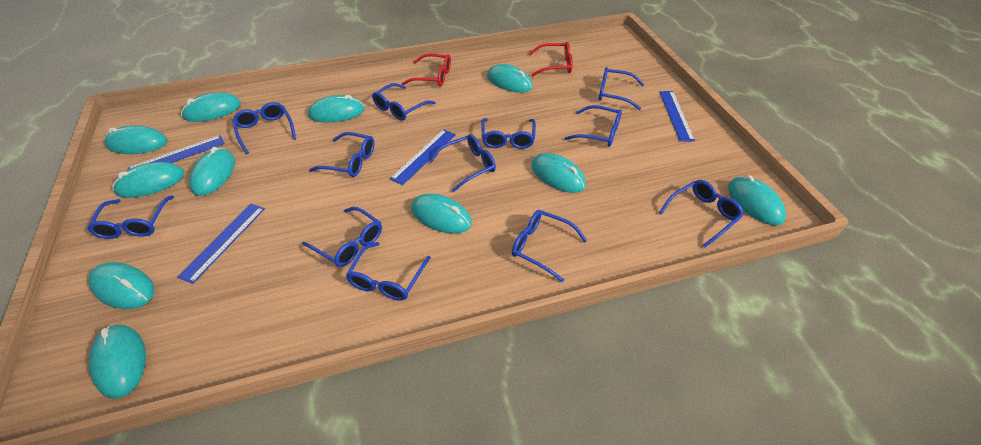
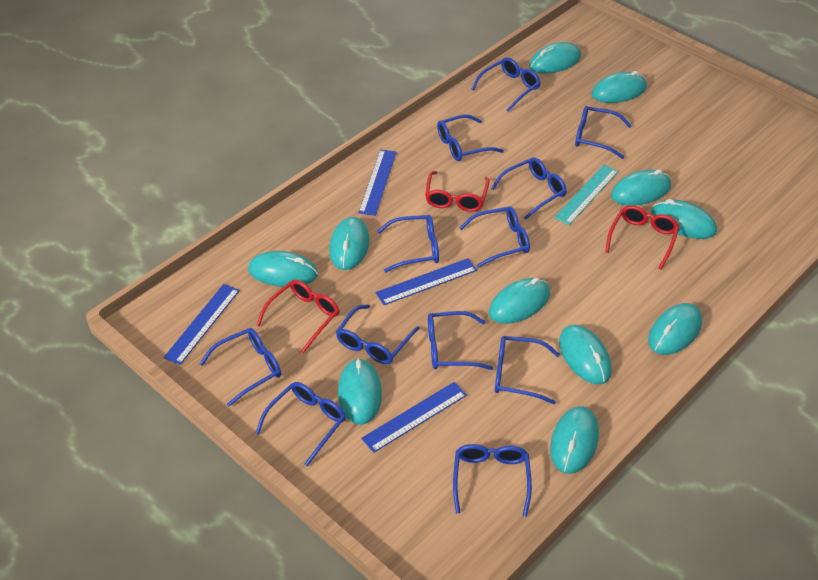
red glasses: [402,54,451,87] [529,42,573,76] = 2 -> [257,280,340,354] [425,171,490,212] [605,205,680,270] = 3
turquoise ruler: none = 0 -> [554,165,618,225] = 1

